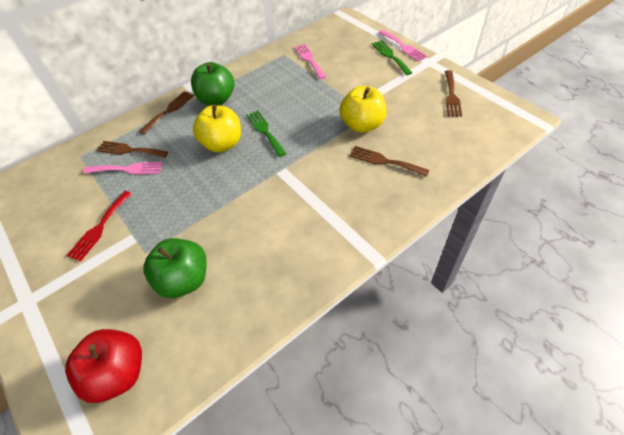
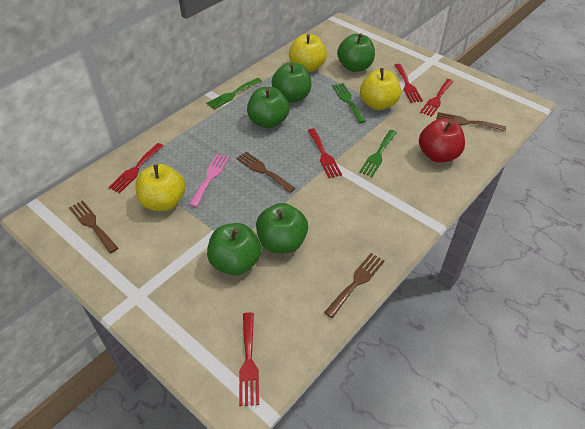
green apple: [143,238,207,298] [191,62,234,106] = 2 -> [207,223,262,276] [247,87,289,129] [256,203,308,253] [272,62,312,103] [337,33,375,72] = 5
green fork: [246,110,287,157] [372,40,413,75] = 2 -> [206,78,262,109] [332,83,366,123] [359,130,397,177] = 3
pink fork: [83,162,163,175] [295,44,326,79] [379,30,428,62] = 3 -> [189,154,230,207] = 1
red fork: [66,191,132,262] = 1 -> [108,143,163,193] [239,312,259,406] [307,128,342,178] [394,64,423,103] [420,79,454,117] = 5
yellow apple: [193,105,241,152] [339,86,386,133] = 2 -> [135,164,185,211] [289,34,327,72] [360,68,401,110] = 3

